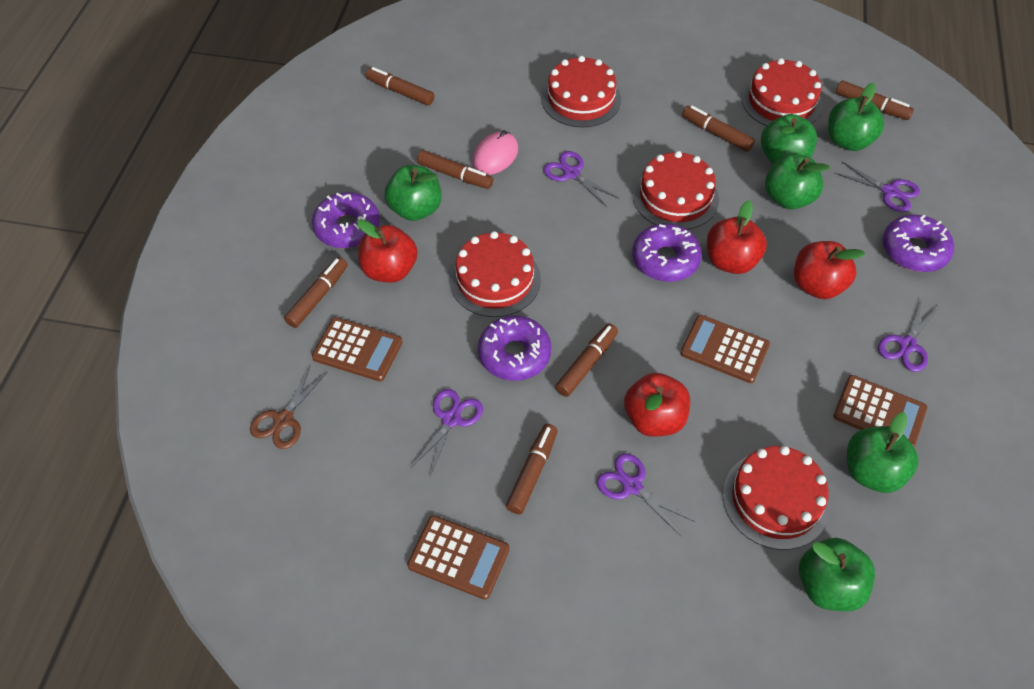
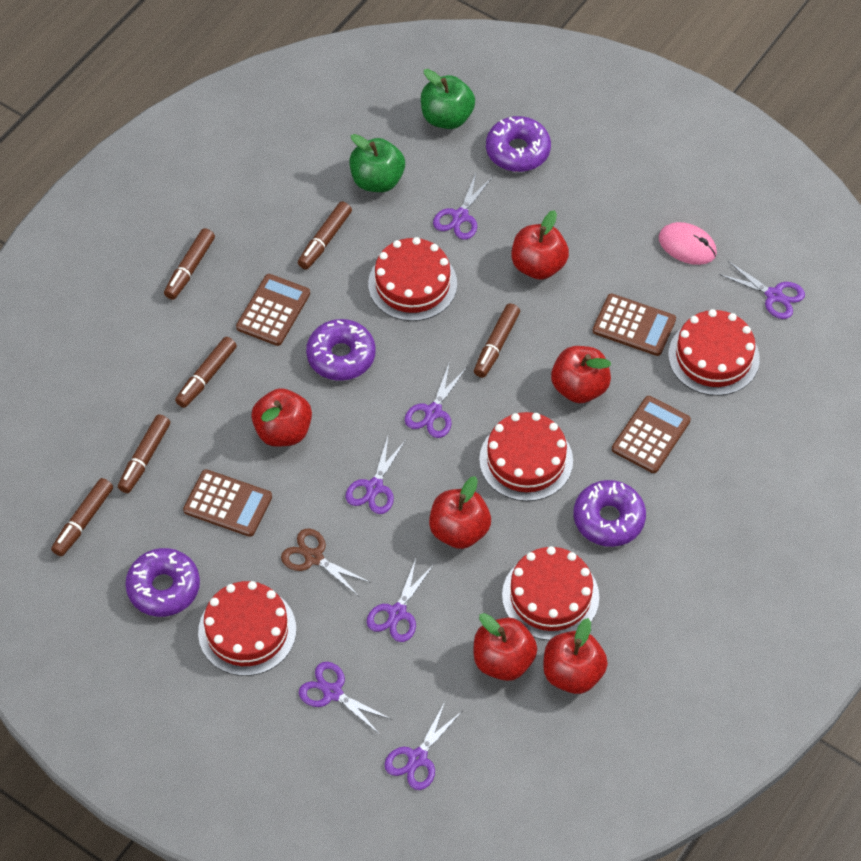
brown marker: [284,257,348,328] [366,67,434,106] [417,150,493,189] [506,424,558,514] [555,324,618,397] [682,105,755,152] [836,81,914,120] = 7 -> [51,478,113,557] [118,415,170,493] [164,228,215,300] [175,337,237,408] [298,202,352,269] [474,304,520,378] = 6
green apple: [385,165,442,221] [761,114,817,164] [765,154,830,209] [799,538,875,611] [828,83,884,151] [847,412,919,493] = 6 -> [349,134,405,192] [421,69,475,129] = 2
purple scissors: [411,389,483,476] [543,151,618,207] [597,453,695,536] [835,161,920,212] [878,299,940,372] = 5 -> [299,662,392,735] [346,436,406,514] [367,559,433,642] [385,702,462,790] [405,361,467,438] [433,171,492,240] [718,261,805,319] = 7
red apple: [357,219,418,283] [624,373,690,437] [707,200,767,274] [794,241,865,299] = 4 -> [251,388,312,447] [429,476,491,549] [474,613,537,681] [511,210,569,280] [543,618,608,694] [551,346,611,403] = 6

